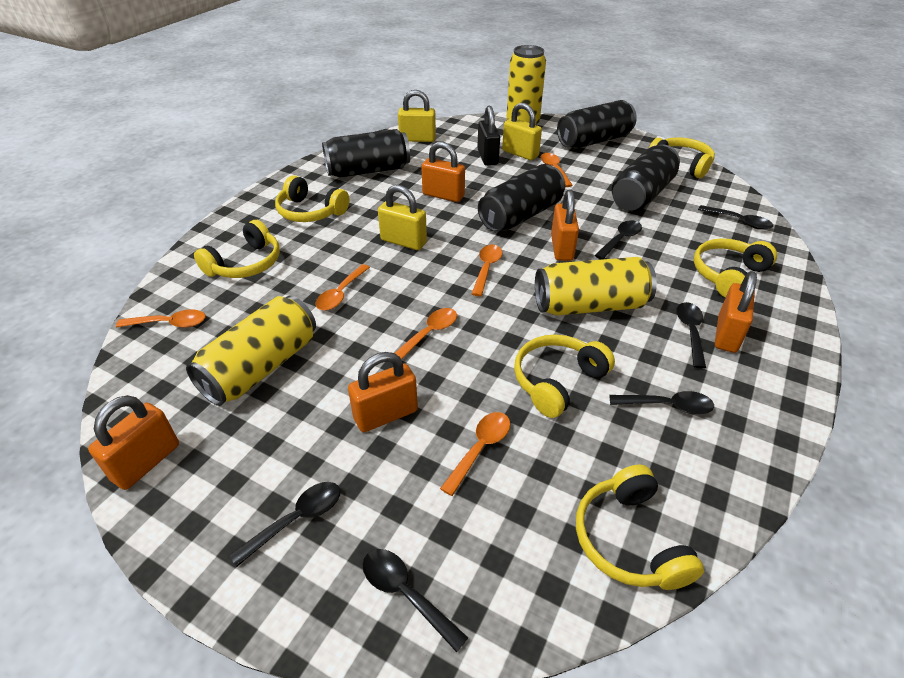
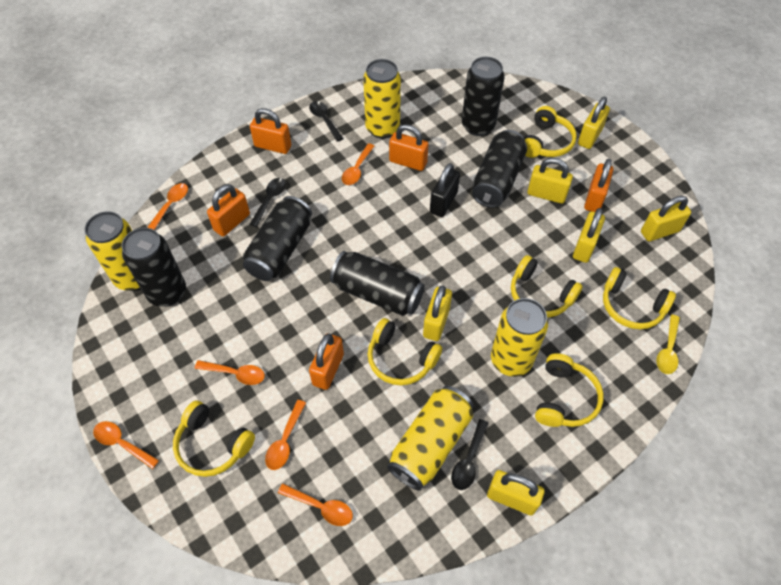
black can: [322,129,410,178] [478,164,565,232] [557,100,637,149] [612,145,680,212] = 4 -> [122,228,186,307] [243,196,312,281] [330,251,425,316] [462,57,504,136] [472,130,527,208] = 5
black spoon: [229,482,340,567] [363,549,468,652] [595,220,642,259] [609,391,714,415] [676,302,706,368] [698,205,773,230] = 6 -> [249,178,286,227] [309,101,343,142] [451,419,488,490] = 3
yellow can: [186,296,316,406] [506,45,546,125] [535,257,657,316] = 3 -> [85,211,140,291] [363,59,401,139] [387,386,473,491] [491,298,548,377] = 4
yellow padlock: [378,185,427,250] [398,90,436,142] [502,103,542,160] = 3 -> [423,285,452,341] [487,470,545,515] [527,158,573,204] [573,208,605,263] [578,96,610,149] [641,196,691,242] = 6
yellow spoon: none = 0 -> [656,315,680,374] = 1

